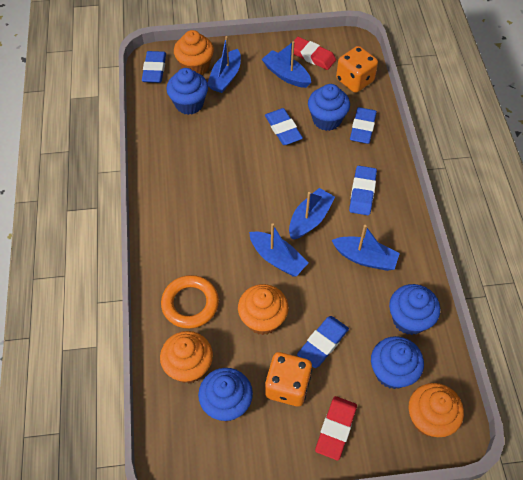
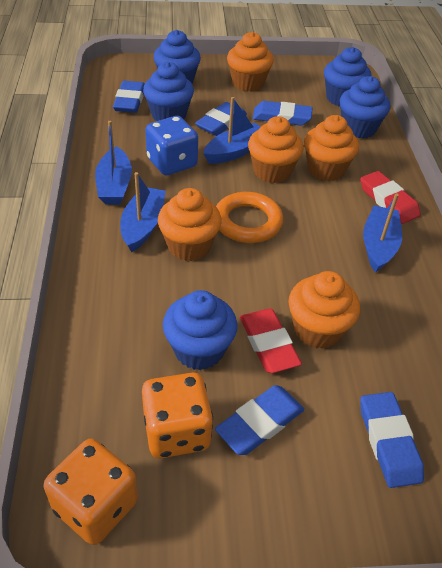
blue boat: [208,36,241,93] [249,223,309,277] [262,41,311,88] [289,188,335,240] [331,225,400,271] = 5 -> [95,121,132,205] [120,172,166,252] [203,97,260,164] [363,193,402,273] = 4
blue dice: none = 0 -> [145,116,198,175] = 1
orange cupcake: [160,331,213,383] [174,30,214,75] [238,284,288,335] [408,383,464,437] = 4 -> [158,188,222,261] [227,32,274,92] [248,116,304,183] [288,271,360,349] [304,115,359,181] = 5

